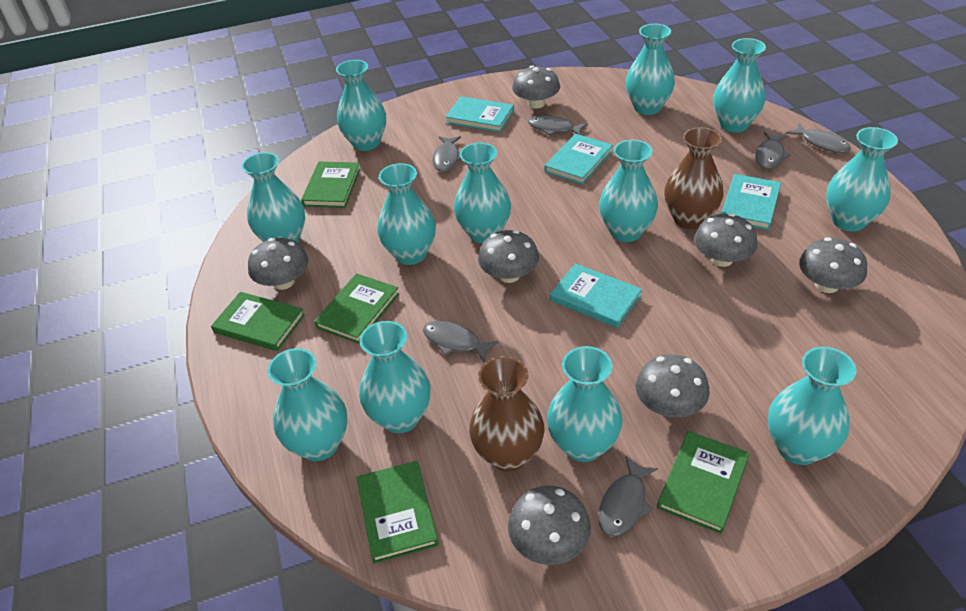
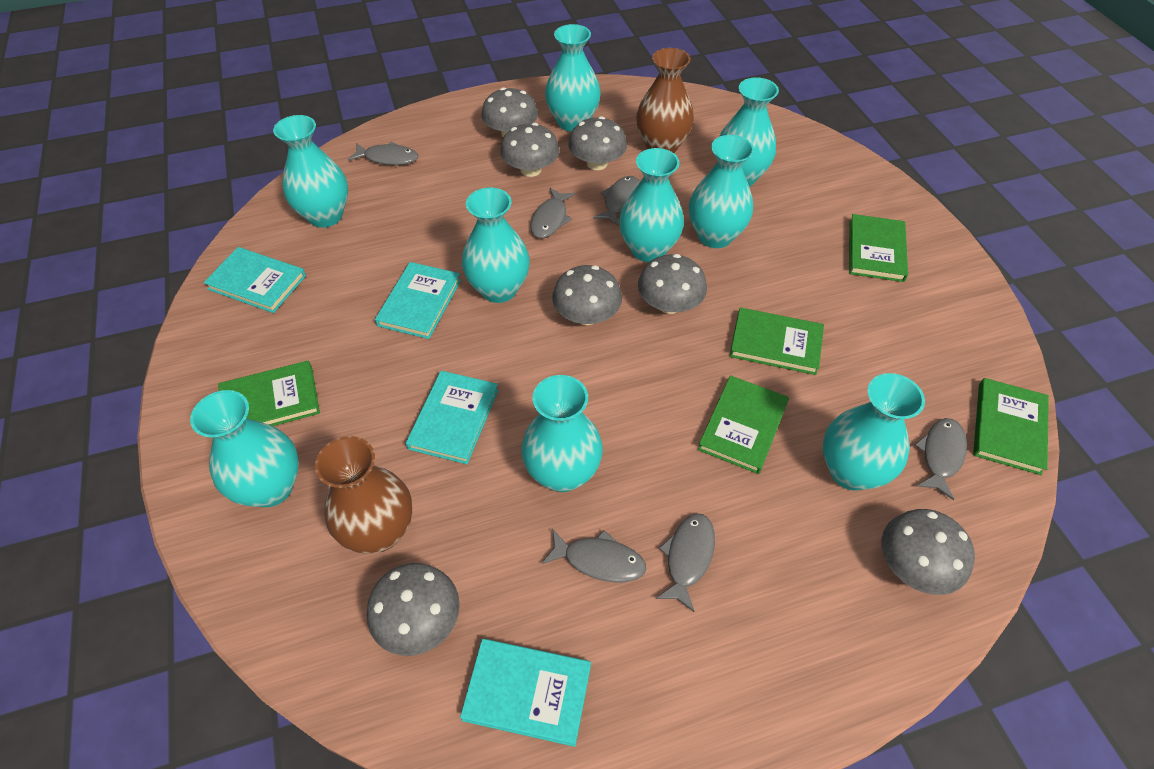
turquoise vase: [241,152,305,243] [267,348,347,461] [336,60,386,151] [359,321,431,433] [377,163,436,265] [454,143,511,243] [547,346,623,462] [599,140,658,242] [626,24,675,115] [713,38,766,132] [768,347,856,465] [826,127,898,231] = 12 -> [190,390,299,507] [273,115,348,228] [462,187,530,303] [521,375,603,492] [545,24,601,132] [619,148,684,262] [689,135,754,248] [717,77,779,187] [823,373,925,491] = 9

